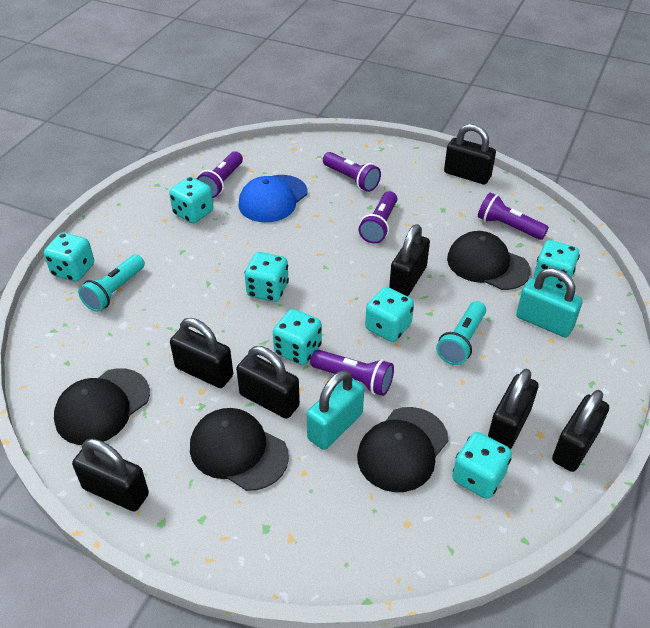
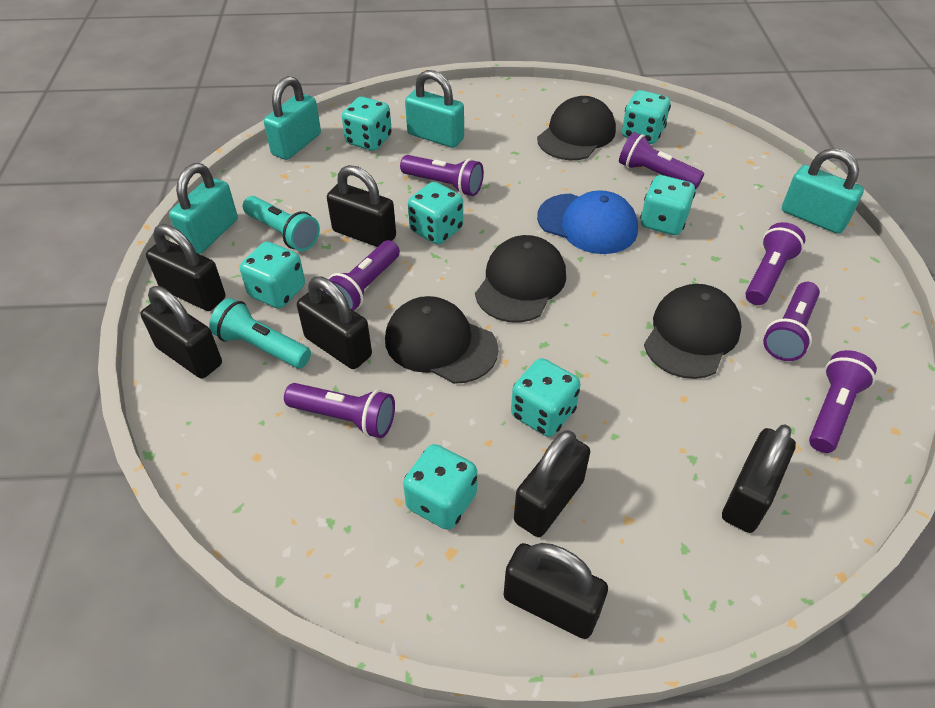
purple flashlight: [197,151,243,198] [310,350,394,396] [323,152,381,192] [359,191,397,244] [478,192,549,240] = 5 -> [284,383,395,438] [323,240,400,311] [400,155,484,196] [619,132,704,189] [745,222,805,305] [763,282,820,361] [809,350,877,453] = 7
turquoise padlock: [307,370,364,450] [516,268,583,337] = 2 -> [169,163,238,254] [264,76,321,160] [405,70,464,148] [782,148,864,234] = 4

